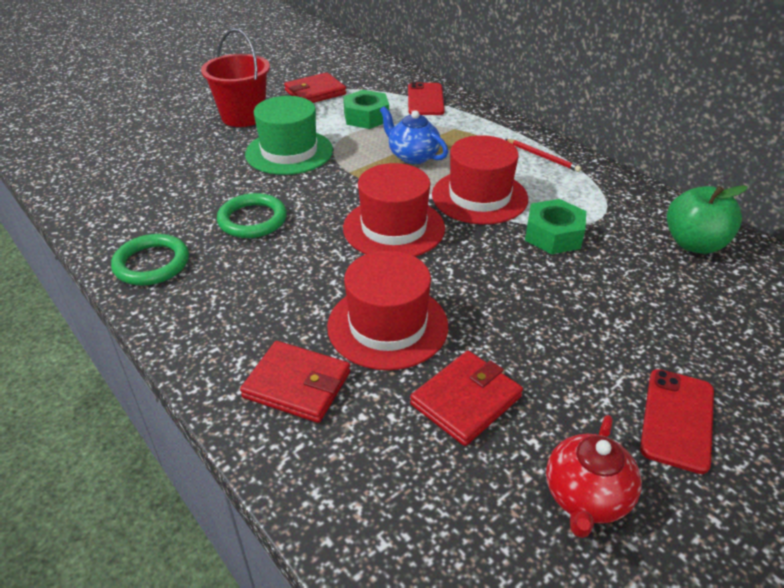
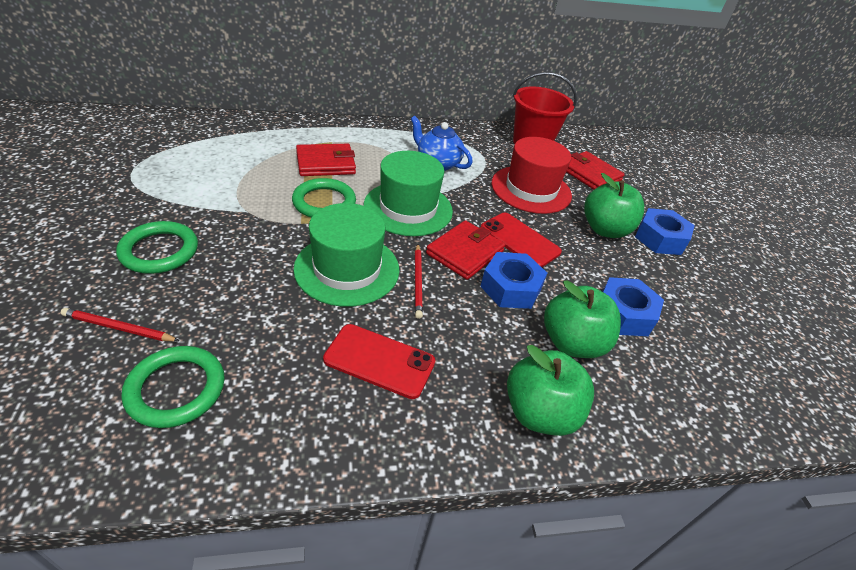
blue nut: none = 0 -> [480,252,547,309] [602,277,664,336] [635,208,695,255] = 3
green apple: [667,185,748,254] = 1 -> [507,345,594,436] [544,280,621,358] [584,173,644,238] = 3
green hat: [245,96,333,175] = 1 -> [293,203,400,307] [364,151,453,236] = 2
green nut: [343,90,389,129] [525,199,586,254] = 2 -> none = 0
green ring: [111,234,189,286] [217,193,287,238] = 2 -> [116,221,198,274] [121,346,225,428] [292,178,356,218] = 3
red hat: [327,250,448,370] [343,163,445,257] [432,135,528,224] = 3 -> [491,137,572,214] = 1
red pencil: [506,139,581,172] = 1 -> [60,308,180,341] [415,244,423,319] = 2
red teapot: [546,415,642,538] = 1 -> none = 0

